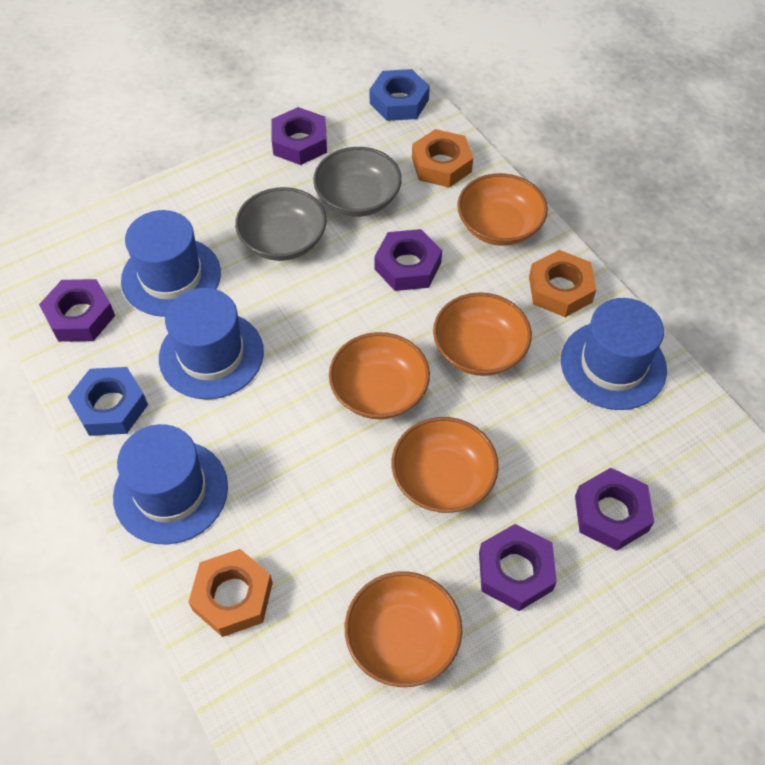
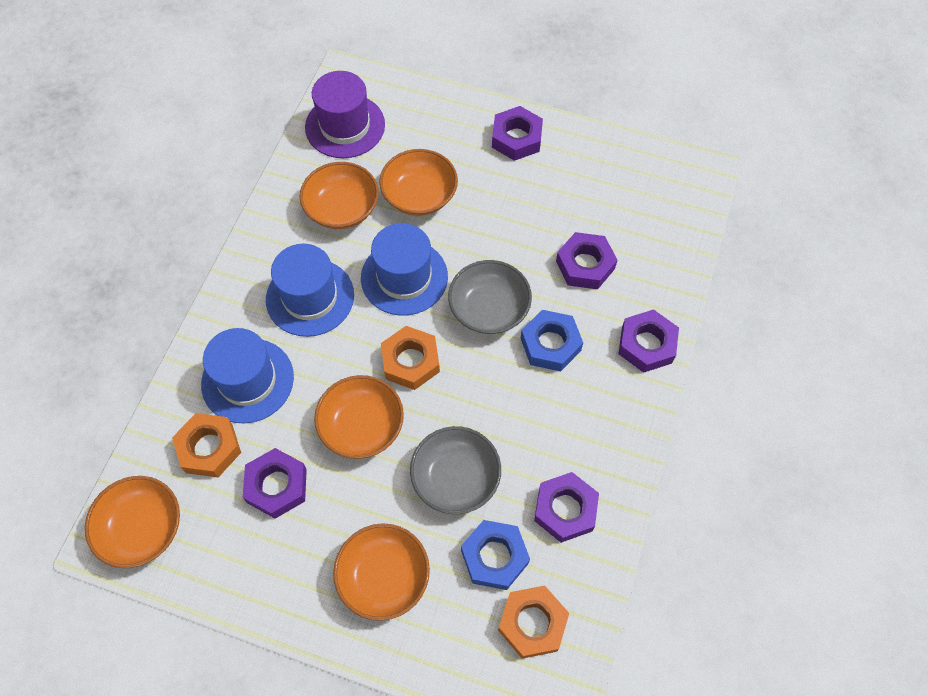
blue hat: [113,424,228,544] [121,210,221,317] [159,288,264,399] [561,298,667,410] = 4 -> [201,328,294,424] [266,244,354,337] [361,223,448,316] = 3
purple hat: none = 0 -> [305,71,385,158] = 1

